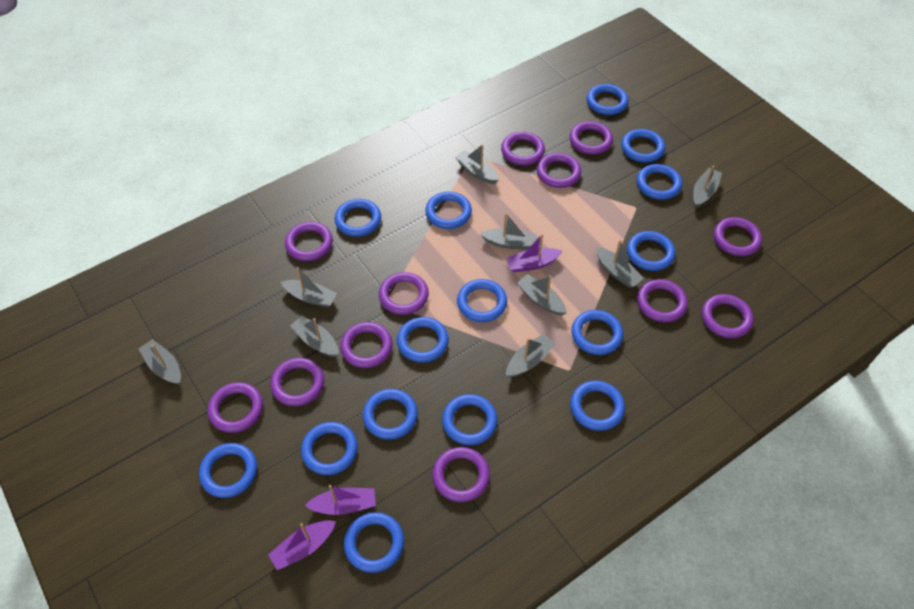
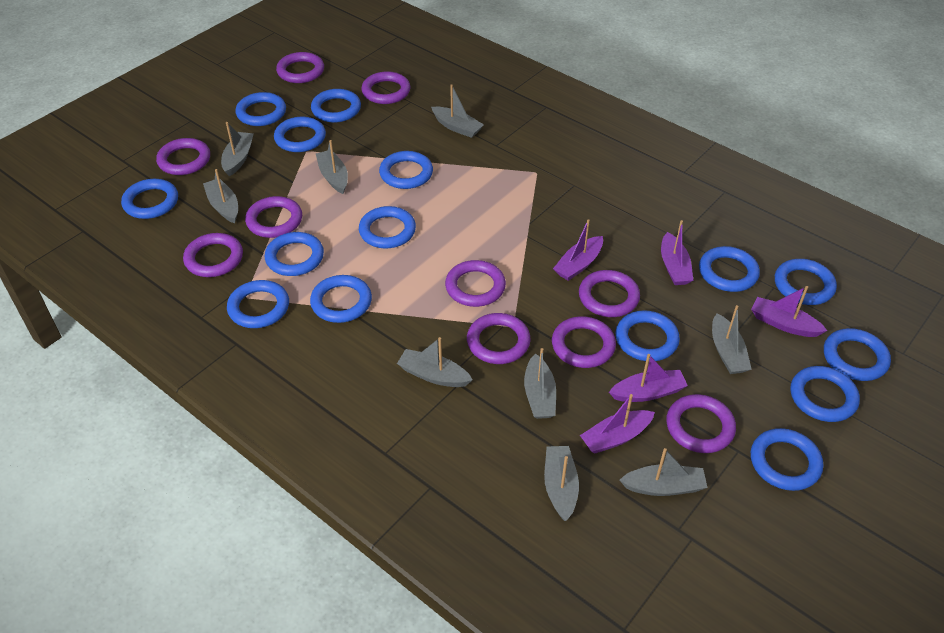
purple boat: [268,520,336,570] [305,485,376,515] [506,234,563,272] = 3 -> [553,219,603,281] [580,394,655,454] [609,354,688,402] [661,220,693,285] [751,286,827,337] = 5
purple ring: [208,382,263,433] [270,358,324,406] [285,222,333,261] [340,322,393,368] [379,272,429,315] [432,447,490,502] [501,132,545,165] [537,153,581,188] [570,121,613,155] [637,279,688,323] [702,294,753,338] [714,217,762,256] = 12 -> [156,138,210,175] [183,233,243,277] [245,196,302,238] [276,52,324,83] [361,71,410,104] [445,260,506,307] [467,313,531,364] [552,316,616,368] [579,270,640,317] [666,394,736,453] = 10

